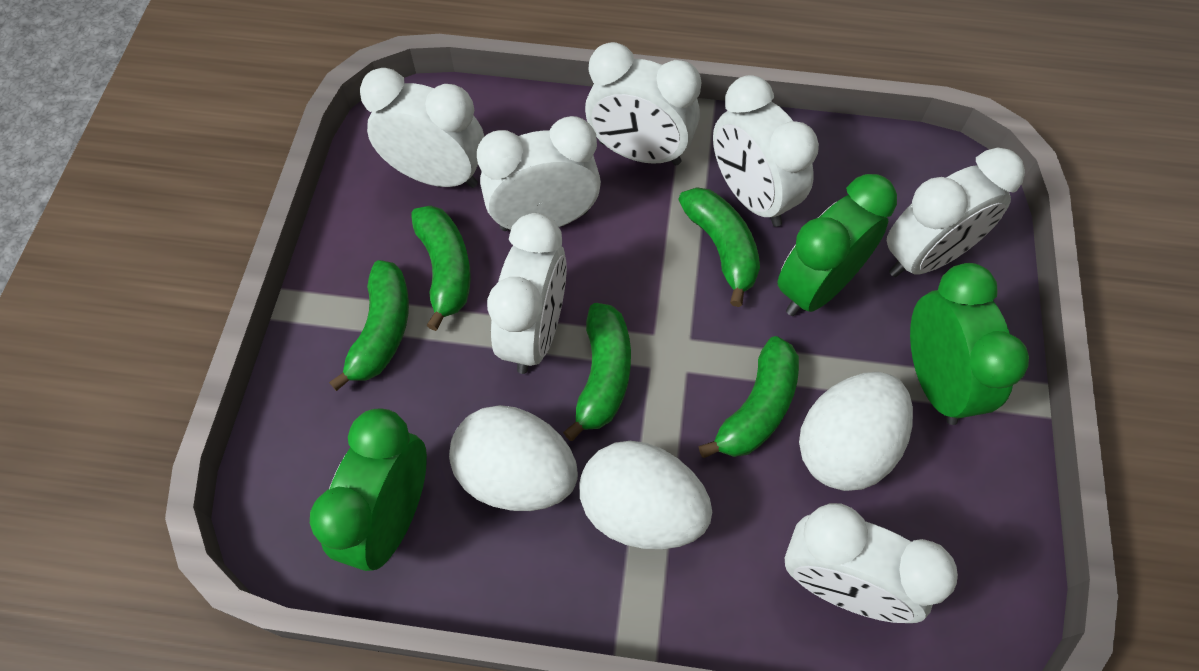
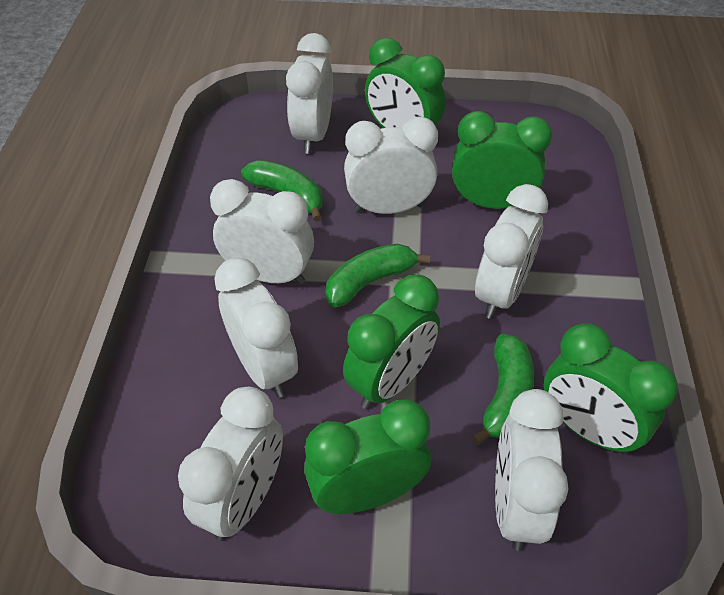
green banana: [329,260,409,391] [411,205,471,331] [563,303,631,441] [678,187,760,307] [699,336,799,458] = 5 -> [241,160,323,222] [325,244,430,307] [472,334,534,445] = 3
green clock: [310,408,427,571] [778,174,897,316] [910,263,1029,425] = 3 -> [304,399,431,514] [343,275,440,409] [365,38,446,128] [452,111,552,209] [543,323,678,455] = 5
white egg: [449,405,578,511] [580,441,712,549] [799,372,913,491] = 3 -> none = 0

